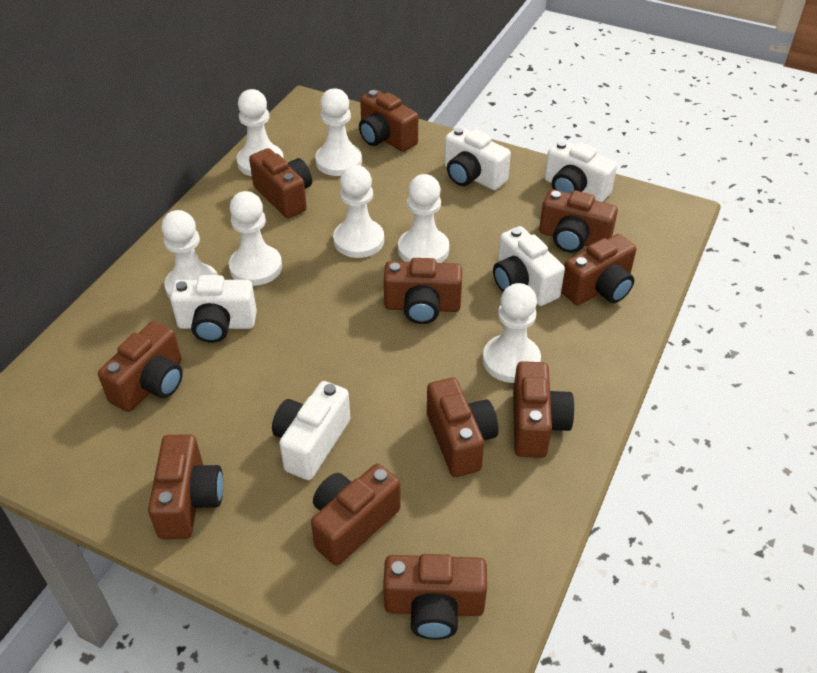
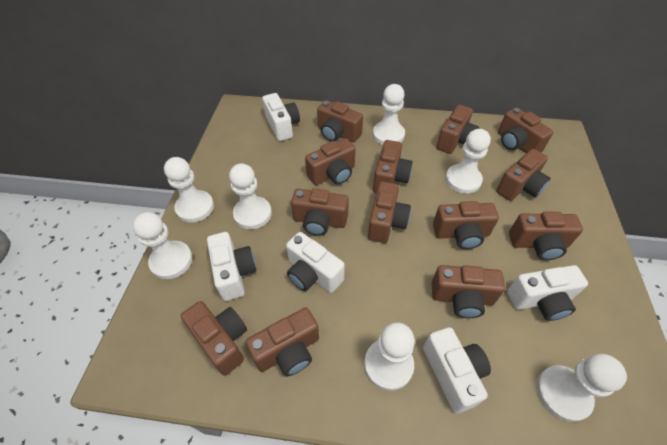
brown camera: [98,321,183,412] [148,434,223,539] [249,148,312,218] [311,464,401,566] [359,90,418,152] [383,554,487,640] [384,258,462,324] [427,378,498,477] [513,361,575,458] [539,189,618,253] [561,234,636,305] = 11 -> [181,301,247,375] [246,308,319,376] [291,188,349,236] [305,138,356,185] [317,100,363,142] [368,181,411,243] [373,140,413,193] [432,265,505,318] [433,201,499,249] [436,105,479,154] [496,149,550,201] [498,108,553,153] [509,212,583,260] = 13

